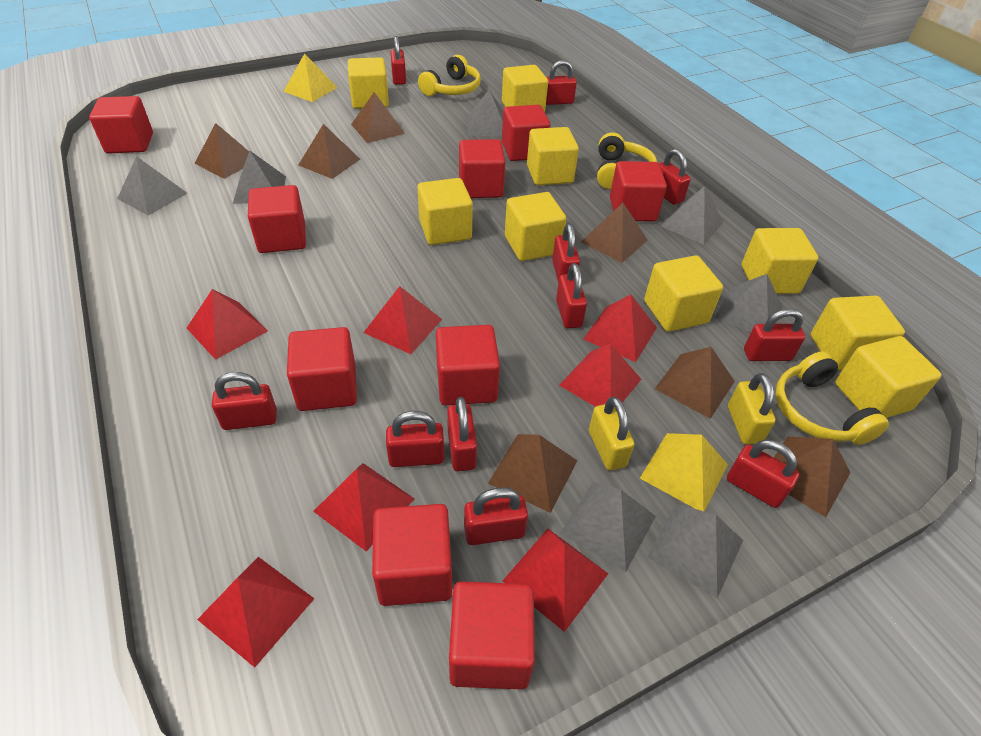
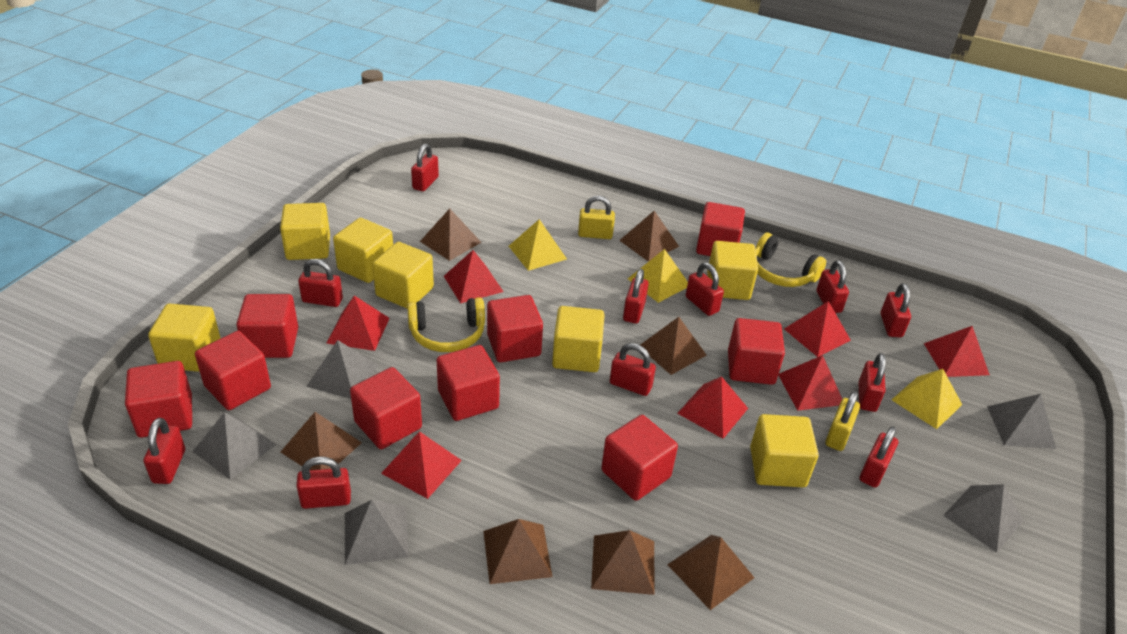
grey pyramid: [117,156,187,215] [233,151,286,204] [468,89,503,136] [560,482,656,572] [647,503,743,598] [661,186,723,245] [714,274,783,332] = 7 -> [192,412,276,480] [306,340,378,399] [345,500,409,565] [943,484,1024,553] [987,394,1056,449] = 5
yellow cube: [348,57,389,109] [417,178,473,245] [502,65,548,112] [505,192,566,261] [527,127,579,185] [644,255,723,332] [742,228,818,294] [811,296,905,370] [835,336,942,418] = 9 -> [148,304,221,372] [280,203,330,260] [333,218,393,283] [372,242,434,309] [552,306,605,372] [707,241,758,300] [750,414,819,487] = 7
yellow headphones: [418,55,481,96] [597,132,657,189] [776,351,889,445] = 3 -> [407,297,485,352] [755,233,826,287] = 2
yellow pyramid: [283,53,338,102] [640,433,728,511] = 2 -> [509,219,567,271] [628,249,688,303] [892,369,962,429] = 3

